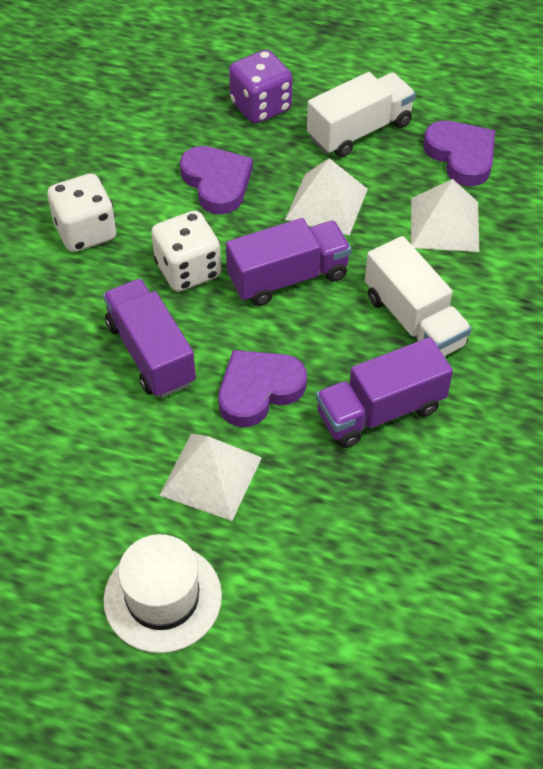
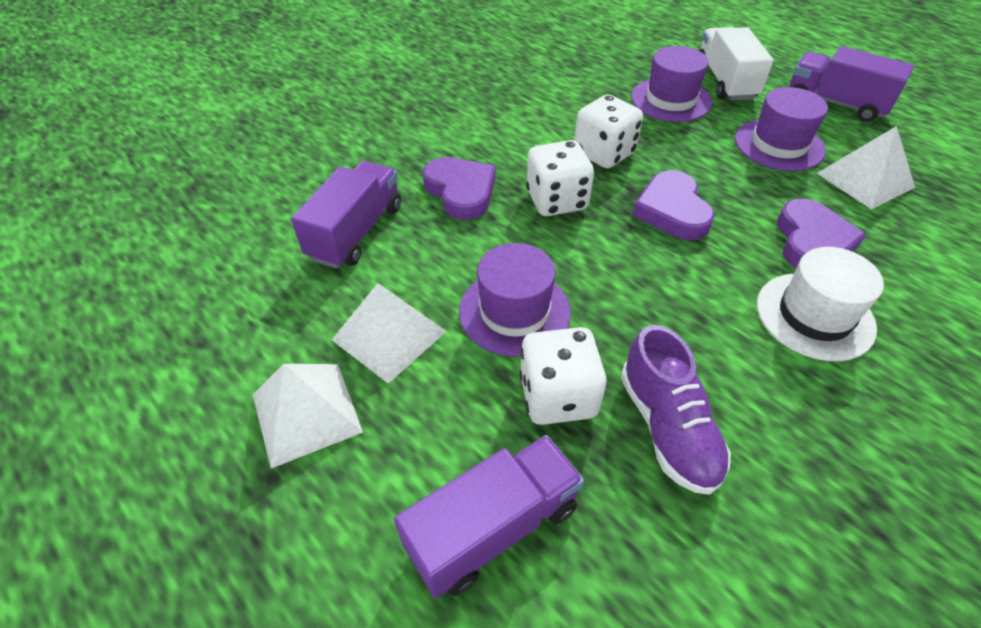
purple dice: [229,50,292,124] = 1 -> none = 0
purple hat: none = 0 -> [459,243,571,357] [631,46,712,122] [735,87,828,171] = 3
purple shoe: none = 0 -> [621,325,731,495] = 1
white dice: [47,173,116,252] [151,211,221,292] = 2 -> [519,327,607,425] [526,140,594,216] [574,95,643,168] = 3
white truck: [307,72,416,157] [365,236,472,356] = 2 -> [699,27,774,101] = 1

